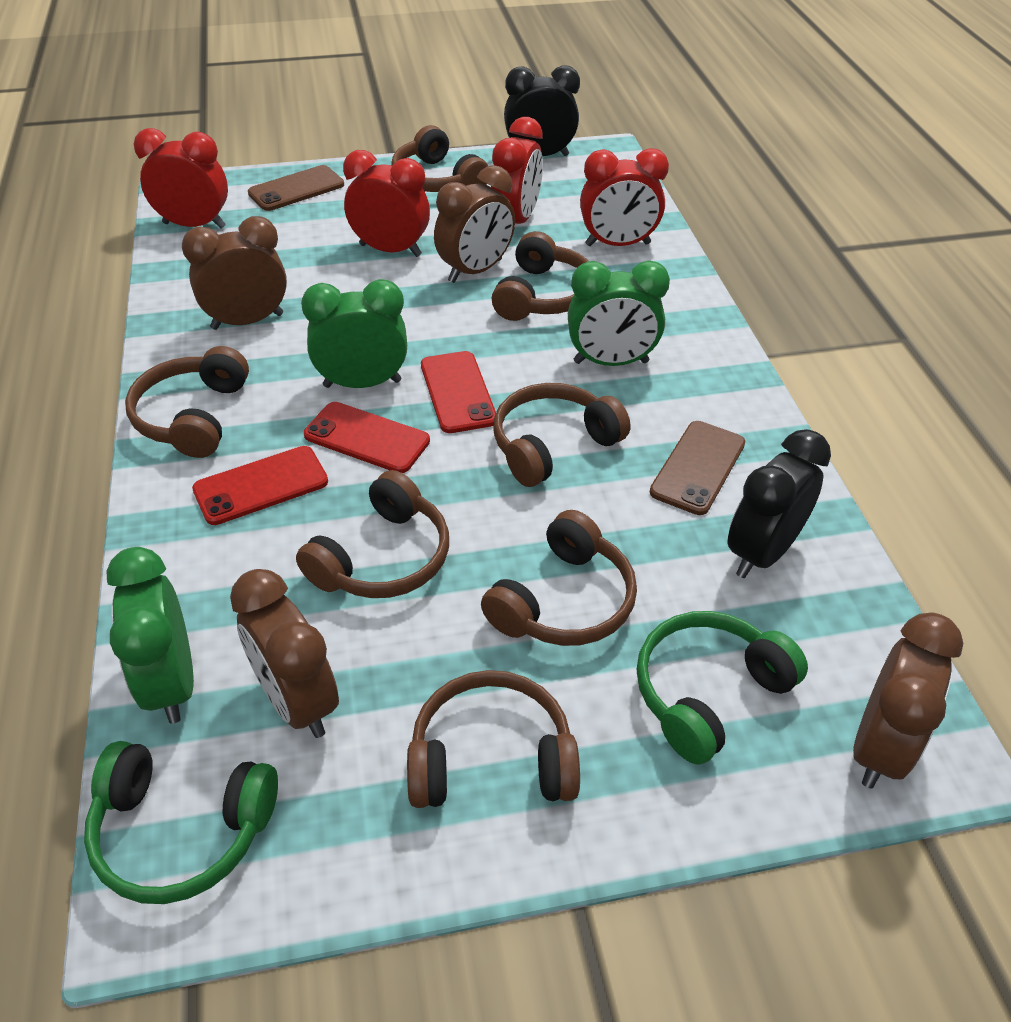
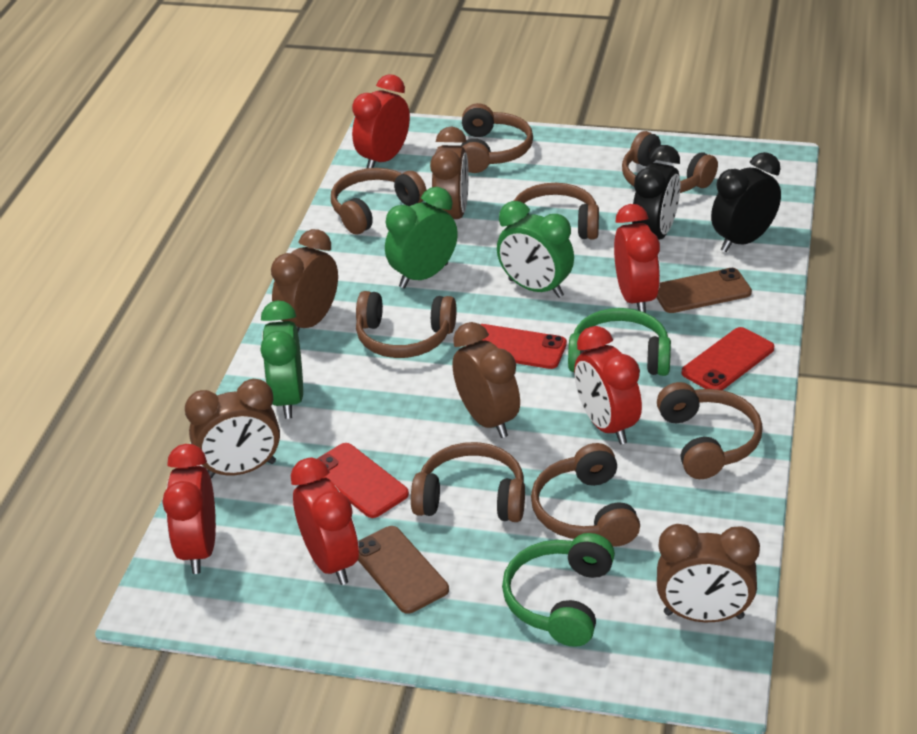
brown clock: [182,216,287,330] [230,569,339,738] [434,165,515,283] [853,613,963,789] = 4 -> [185,379,280,478] [271,229,338,332] [430,126,469,219] [453,322,520,438] [657,524,760,622] = 5
brown headphones: [125,346,249,458] [296,470,449,598] [391,125,488,192] [407,670,580,808] [481,510,637,646] [491,231,588,321] [493,383,631,487] = 7 -> [331,168,426,234] [356,291,456,358] [411,442,525,522] [461,103,533,173] [514,183,599,239] [531,443,640,547] [622,131,718,193] [657,382,763,479] = 8
red clock: [134,128,228,229] [343,150,430,257] [491,117,543,224] [580,148,669,246] = 4 -> [163,444,216,574] [291,458,359,585] [352,74,410,168] [574,326,642,444] [614,204,660,313] = 5

